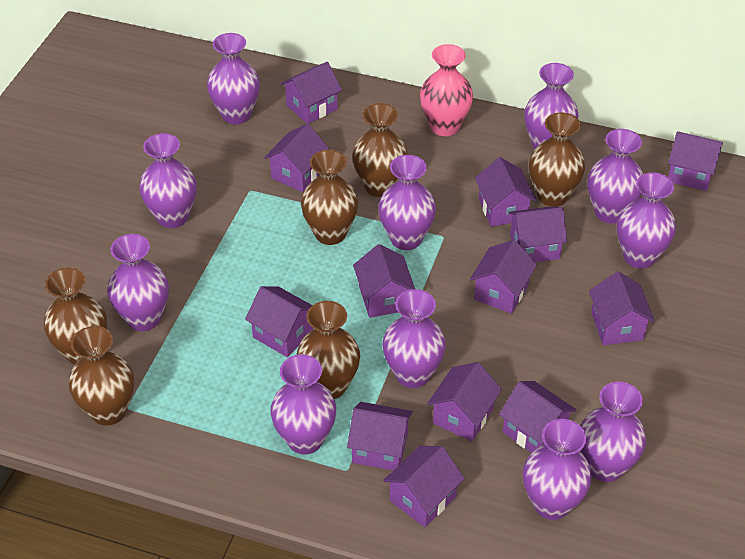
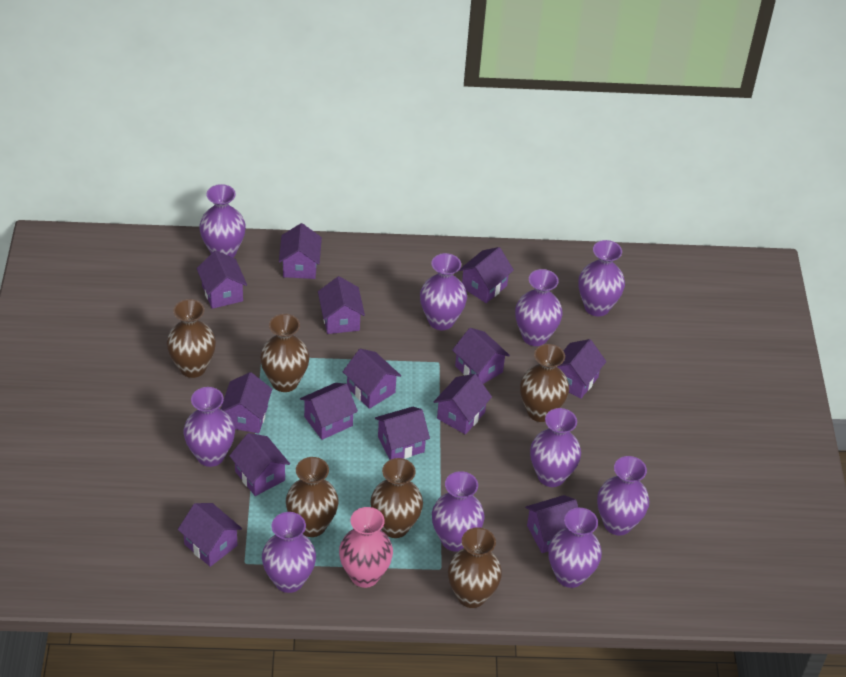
purple house: [245,286,313,357] [264,124,329,192] [281,62,342,124] [347,402,413,470] [353,244,415,318] [383,446,465,527] [427,362,502,441] [470,240,537,314] [475,157,536,227] [499,381,576,453] [508,206,567,262] [589,271,655,345] [668,131,723,191] = 13 -> [178,503,242,567] [196,250,247,309] [221,372,272,433] [229,433,290,496] [279,223,322,279] [300,383,358,440] [318,276,365,334] [343,349,401,409] [375,407,430,460] [434,374,492,435] [452,328,510,384] [459,247,514,303] [525,495,578,553] [557,339,606,399] = 14
purple vase: [107,234,169,331] [139,133,197,228] [207,33,260,124] [270,354,336,454] [378,155,436,250] [383,289,446,388] [523,419,592,520] [524,63,578,149] [580,382,646,482] [588,129,643,224] [617,172,676,269] = 11 -> [184,387,235,467] [199,184,246,257] [262,512,316,593] [420,253,467,330] [432,471,485,551] [515,269,563,346] [530,408,581,487] [548,508,602,588] [578,240,625,317] [597,456,649,535] = 10

